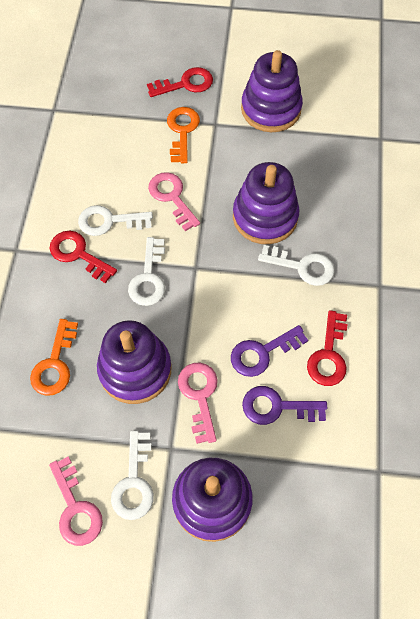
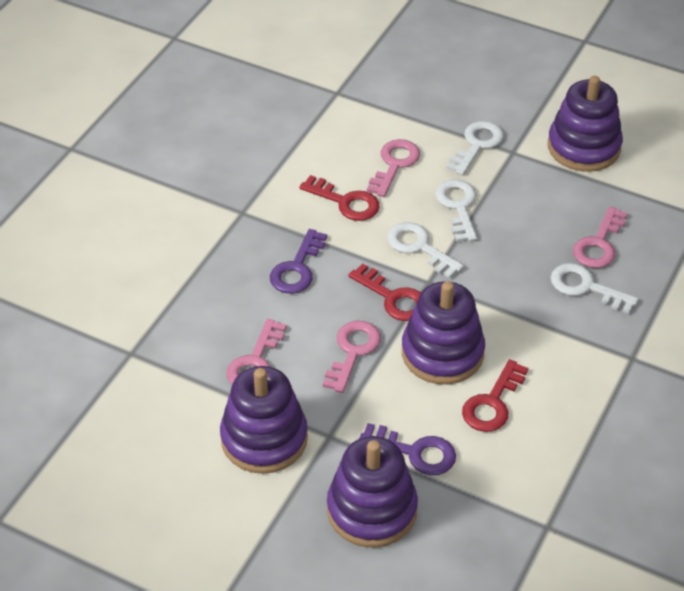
orange key: [30,319,78,396] [167,107,200,163] = 2 -> none = 0
pink key: [49,456,103,546] [148,172,200,231] [178,363,218,444] = 3 -> [227,319,287,384] [323,321,381,393] [367,139,420,197] [573,206,628,268] = 4

